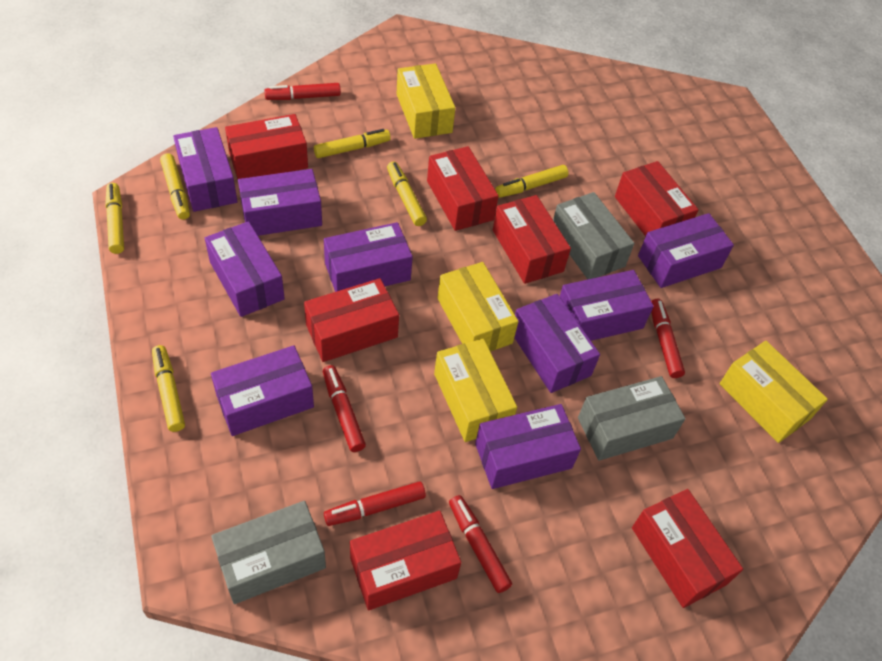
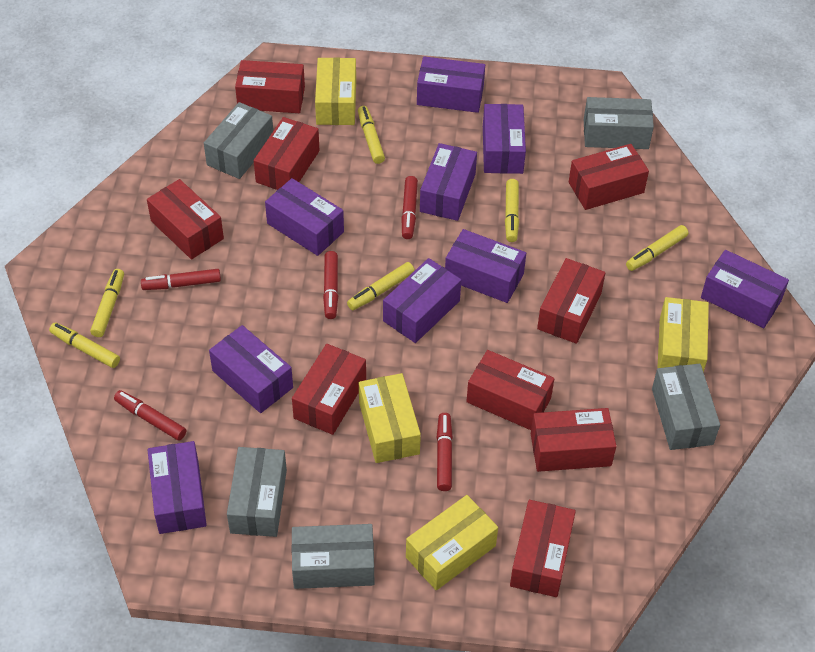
grey box: [211,501,326,604] [553,192,634,279] [578,376,685,461] = 3 -> [204,102,273,179] [227,447,287,537] [291,524,374,589] [584,97,654,149] [652,364,720,450] = 5
red box: [225,114,308,179] [304,278,399,362] [350,511,461,610] [427,146,499,231] [493,195,571,284] [615,161,699,237] [632,489,743,608] = 7 -> [147,179,224,259] [235,60,305,113] [254,117,320,190] [292,344,366,435] [466,350,554,430] [510,500,576,597] [531,408,616,472] [537,258,605,344] [569,144,649,210] = 9

